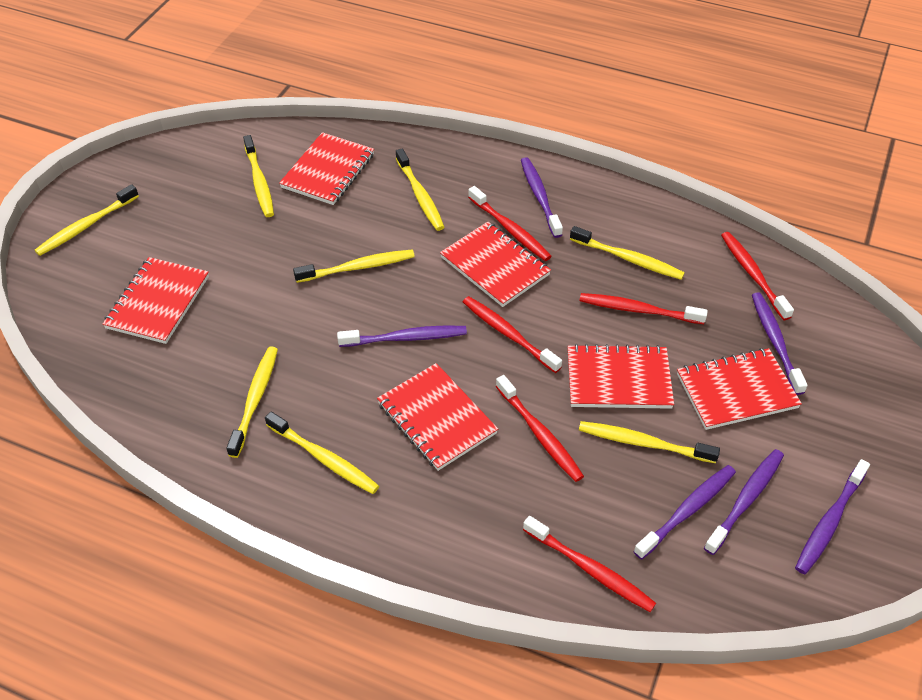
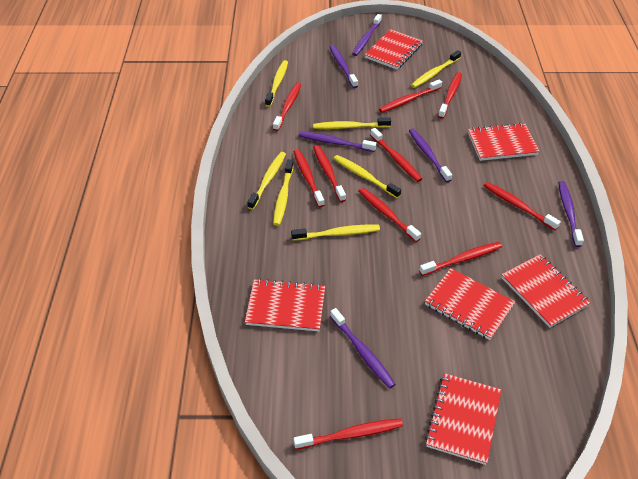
red toothbrush: [463,296,562,373] [468,186,552,261] [496,375,584,482] [523,516,656,612] [579,293,708,324] [721,232,794,320] = 6 -> [273,82,301,131] [293,149,325,207] [294,418,403,449] [313,145,346,202] [359,188,421,242] [370,128,422,182] [379,79,442,113] [419,242,502,276] [438,72,462,118] [484,182,561,230] = 10
yellow toothbrush: [35,184,139,256] [226,347,278,458] [243,135,274,217] [265,411,379,494] [293,249,415,283] [396,148,444,231] [570,226,685,280] [579,421,720,463] = 8 -> [247,152,286,210] [265,60,288,107] [273,159,294,226] [291,225,380,241] [313,117,391,129] [334,155,401,198] [411,50,461,88] = 7

